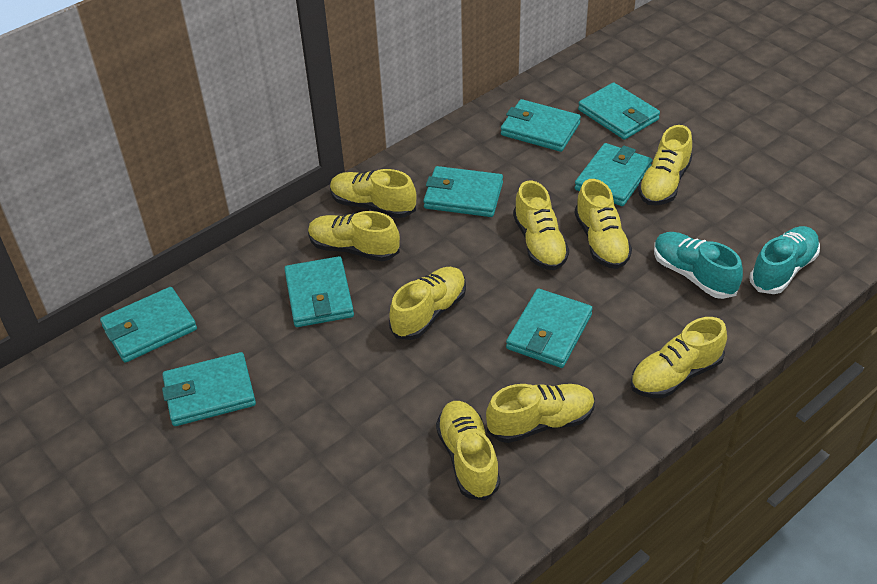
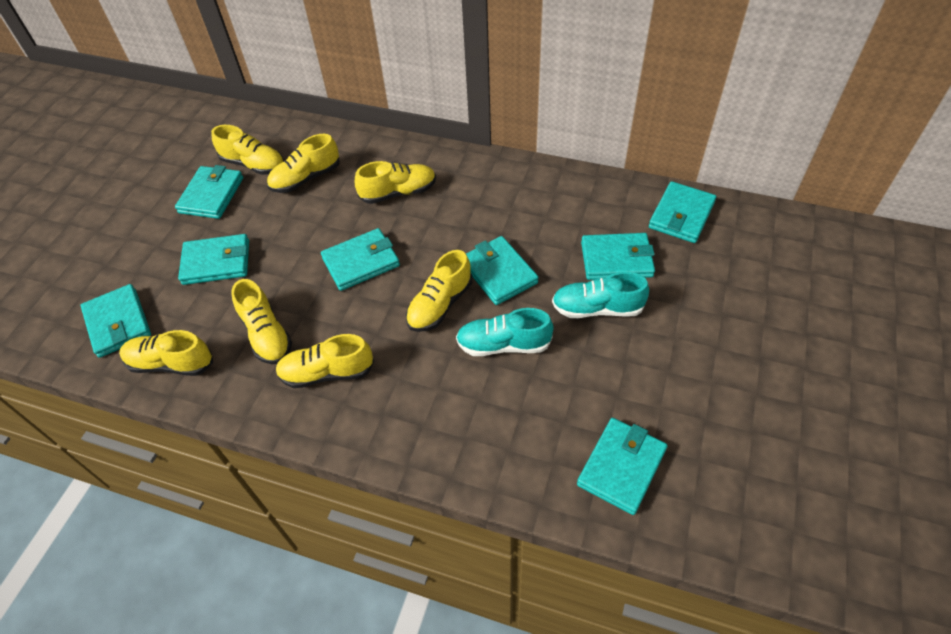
yellow shoe: [308,211,400,261] [330,169,416,218] [389,267,466,340] [436,401,501,501] [486,384,595,443] [513,181,569,270] [575,179,632,269] [630,317,727,398] [638,125,692,206] = 9 -> [119,330,213,376] [211,125,284,175] [231,279,292,364] [267,134,340,193] [275,334,374,388] [355,161,436,204] [406,250,472,332] = 7

